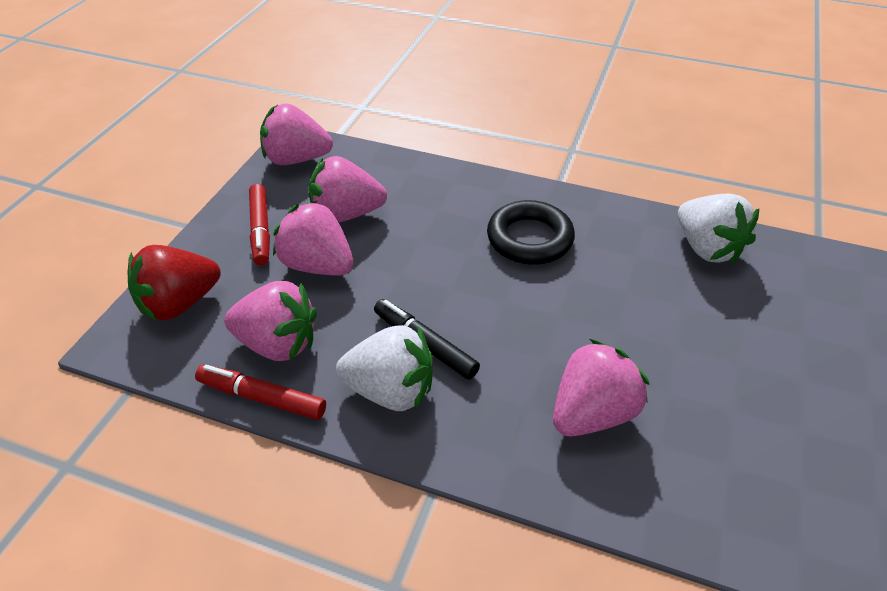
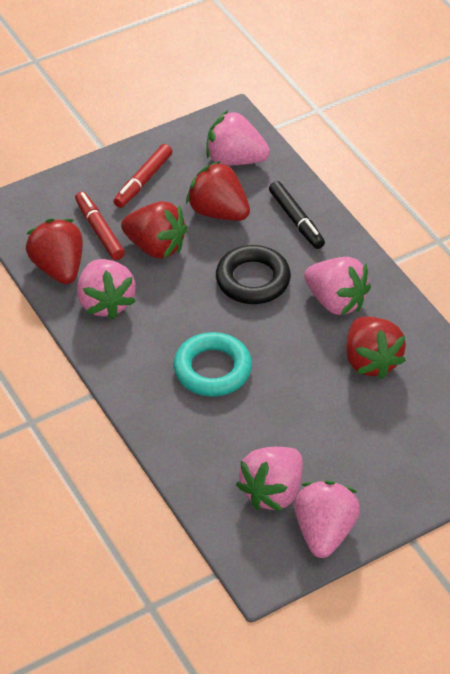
red strawberry: [127,245,221,321] = 1 -> [26,219,83,284] [121,201,187,259] [186,161,250,221] [346,317,406,379] = 4
turquoise ring: none = 0 -> [173,332,252,397] = 1
white strawberry: [336,325,433,411] [678,194,759,264] = 2 -> none = 0

